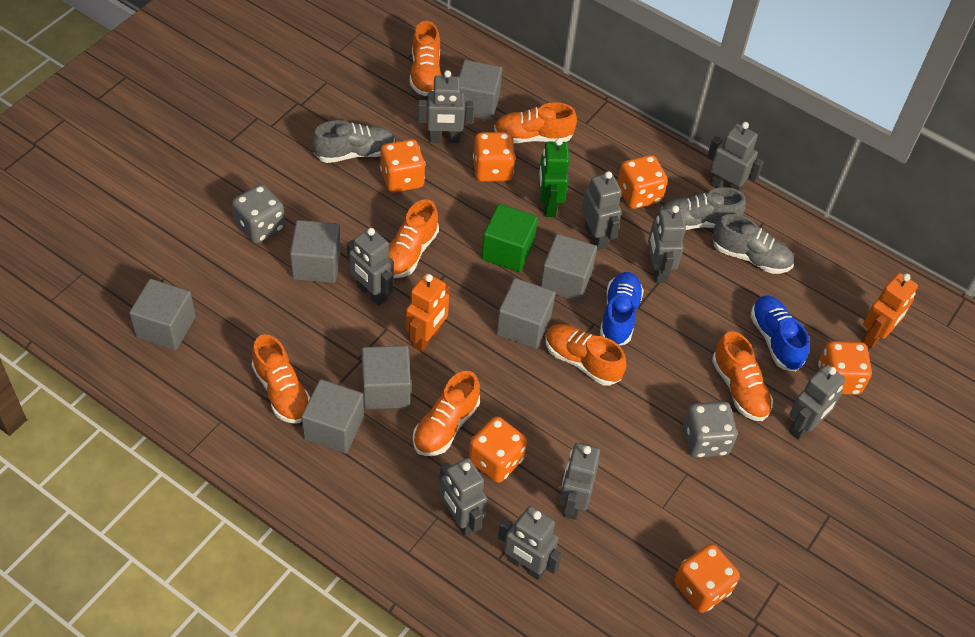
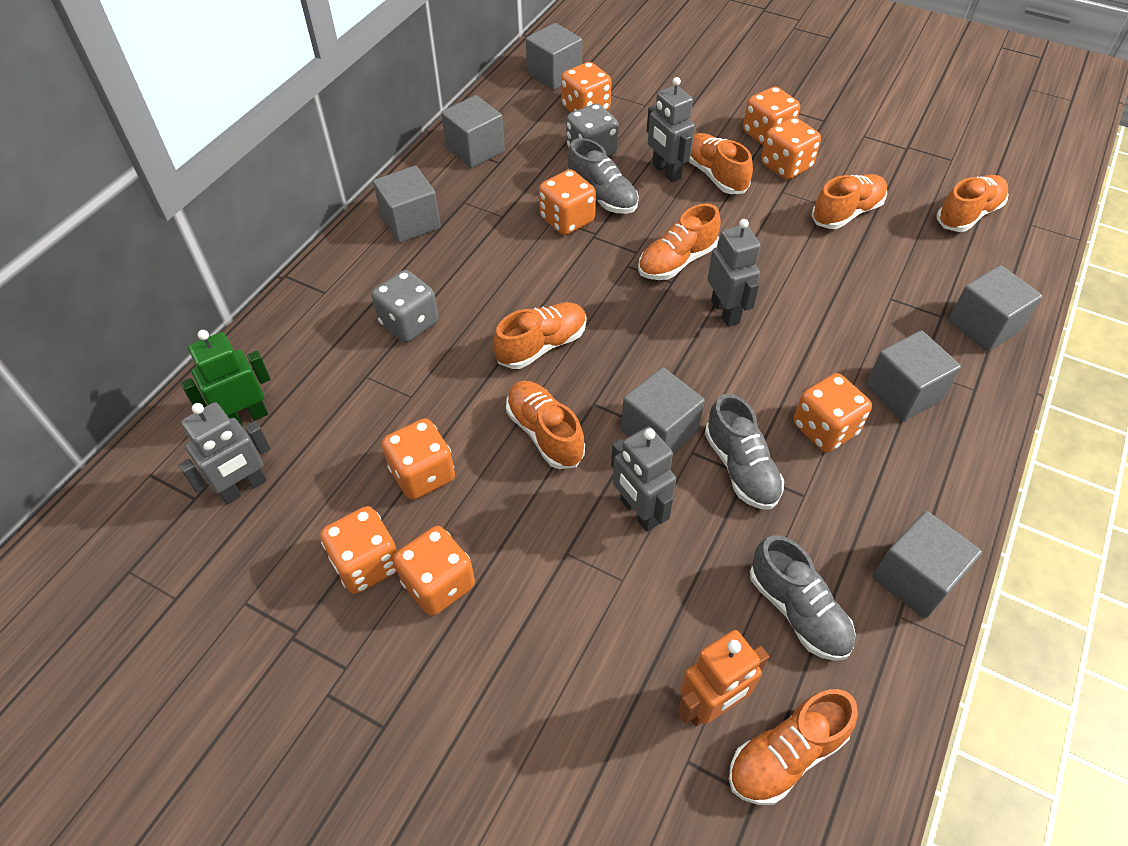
blue shoe: [600,272,644,345] [750,295,809,371] = 2 -> none = 0
green cube: [481,204,538,272] = 1 -> none = 0
grey robot: [347,228,394,306] [418,70,474,143] [439,458,487,536] [498,506,562,580] [559,443,600,520] [581,171,622,250] [648,205,686,283] [707,122,764,192] [789,364,845,440] = 9 -> [178,402,271,505] [611,427,676,532] [646,77,695,183] [707,219,761,327] = 4
orange dice: [380,139,425,193] [469,416,527,483] [473,132,516,182] [617,155,668,209] [674,544,740,613] [818,341,872,395] = 6 -> [320,506,397,594] [382,418,455,500] [393,526,475,616] [539,169,596,235] [561,62,612,112] [743,86,800,146] [761,117,821,180] [793,373,872,452] = 8
orange robot: [406,273,450,352] [862,273,918,348] = 2 -> [677,630,769,726] = 1

